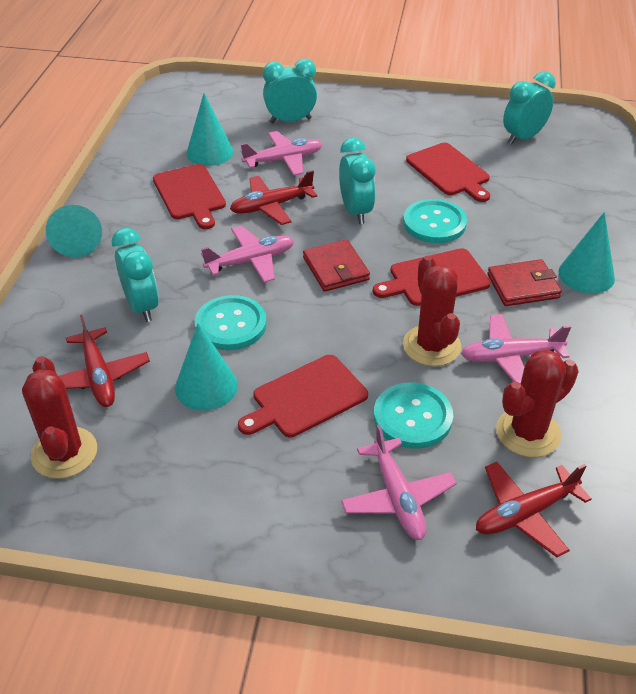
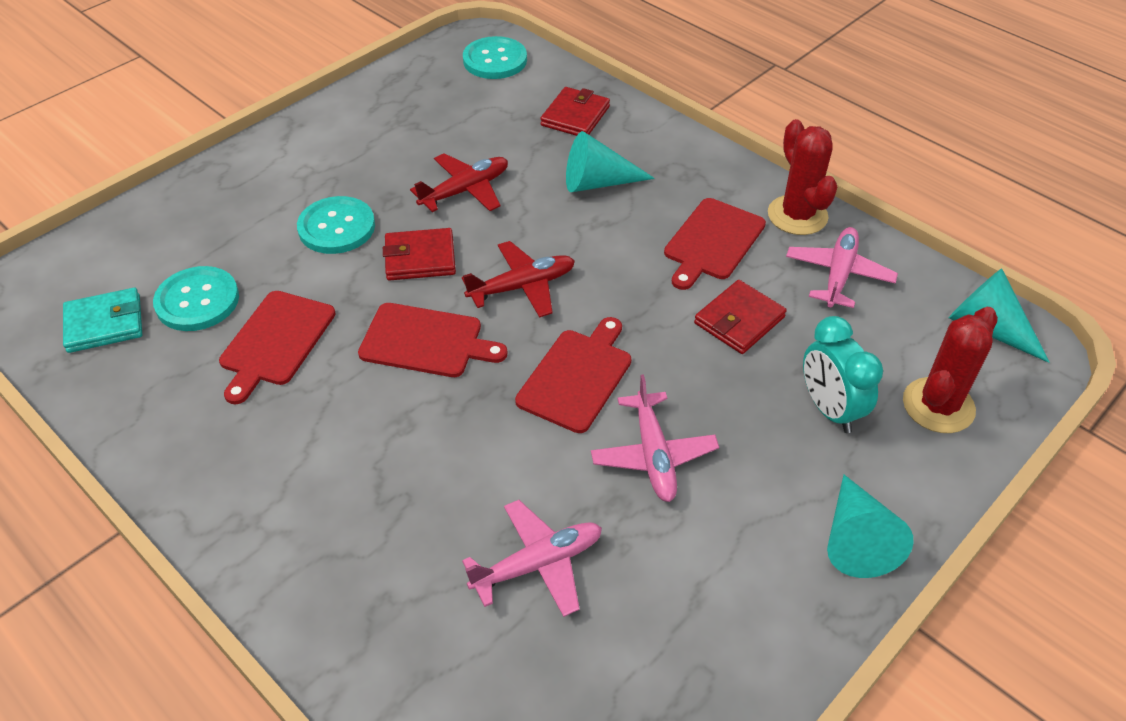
pink plane: [201,226,294,283] [240,131,322,176] [341,424,457,540] [461,314,571,384] = 4 -> [462,500,602,617] [591,374,719,502] [786,227,898,308] = 3
red cactus: [22,356,97,479] [403,256,461,366] [496,349,579,457] = 3 -> [768,119,837,235] [903,307,998,433] = 2
red plane: [58,315,150,407] [230,170,317,225] [476,462,592,557] = 3 -> [410,153,508,212] [462,241,575,318] = 2
red wallet: [303,239,370,292] [487,259,562,306] = 2 -> [383,228,456,281] [540,87,610,136] [694,280,787,354] = 3
turquoise clock: [112,228,159,322] [263,59,317,123] [339,138,376,224] [503,71,555,145] = 4 -> [803,316,883,433] = 1
turquoise cone: [46,205,102,257] [175,323,238,411] [186,93,234,166] [558,212,615,294] = 4 -> [566,131,655,192] [827,475,914,578] [949,268,1050,363] = 3
turquoise wallet: none = 0 -> [63,288,142,353] = 1

